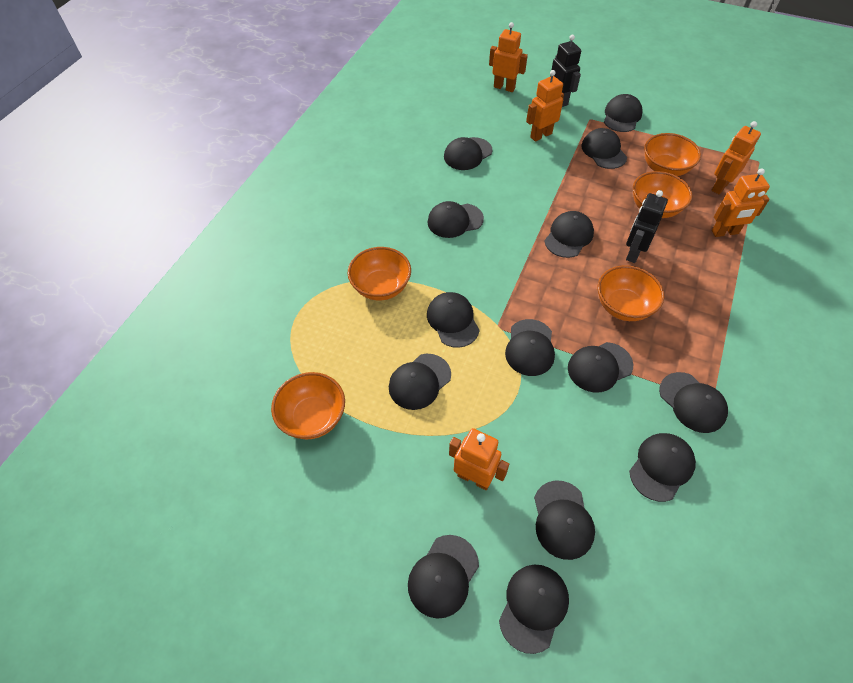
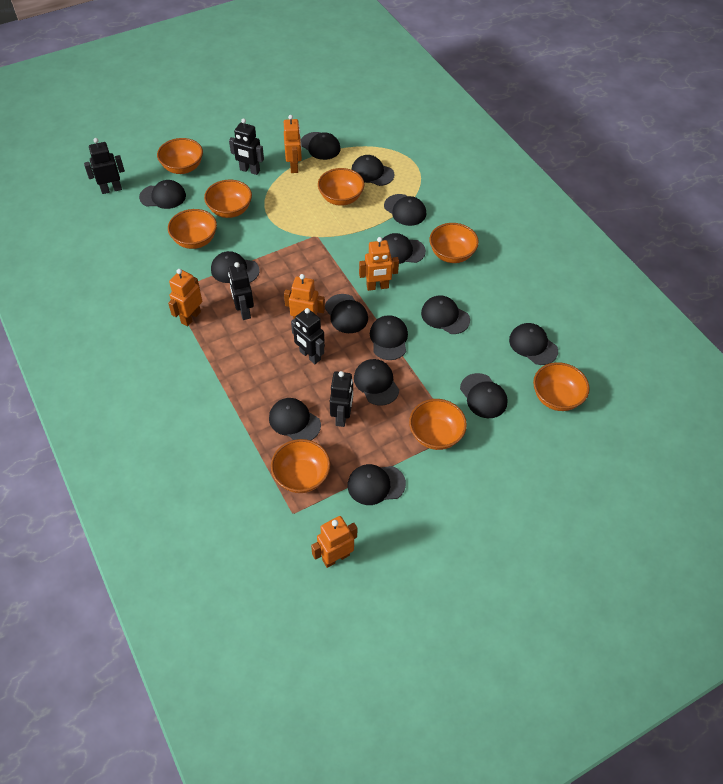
black robot: [550,35,581,107] [626,190,668,263] = 2 -> [84,138,125,194] [228,262,254,320] [229,118,264,175] [291,308,325,364] [330,371,353,427] = 5
orange bowl: [271,372,345,439] [348,247,411,301] [598,265,664,321] [633,171,693,218] [644,133,701,176] = 5 -> [157,138,203,174] [168,209,217,249] [204,180,252,218] [271,439,330,493] [318,168,364,206] [409,399,467,450] [429,223,479,263] [533,362,590,411] = 8

